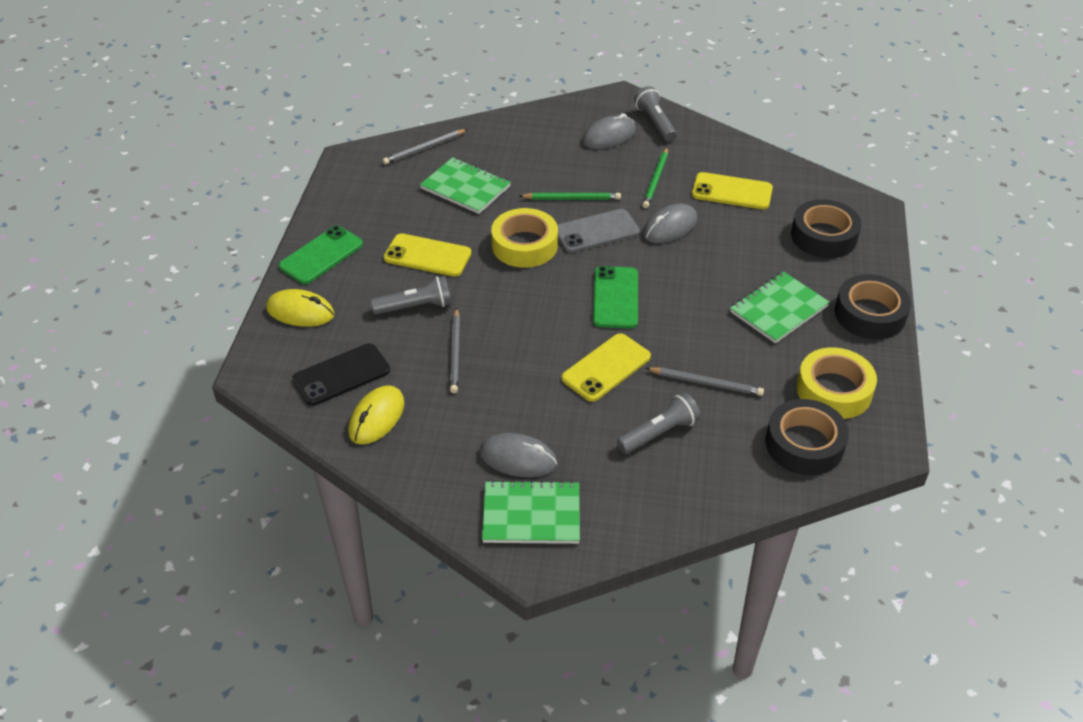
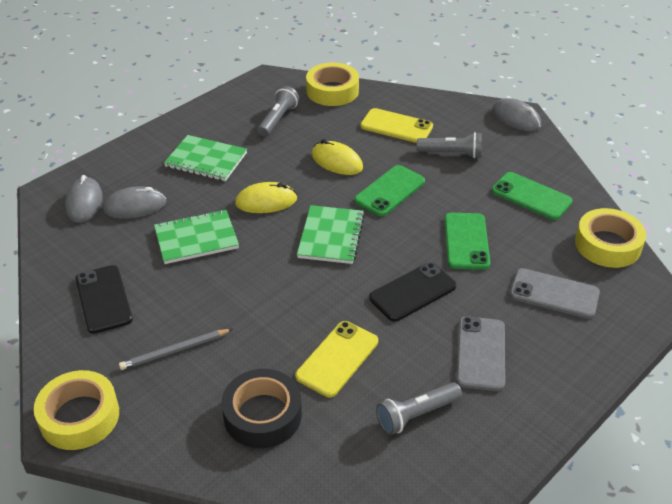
black phone: [292,343,390,406] = 1 -> [76,265,133,334] [369,263,456,322] = 2
black tape: [765,399,849,475] [791,199,861,258] [835,274,911,340] = 3 -> [222,369,302,448] = 1
green pencil: [519,192,621,200] [642,147,668,208] = 2 -> none = 0
green phone: [279,226,363,284] [593,266,638,328] = 2 -> [354,165,425,216] [444,213,490,270] [491,172,573,220] = 3
grey pencil: [383,129,468,164] [450,308,460,393] [646,367,764,396] = 3 -> [119,329,232,370] = 1
grey phone: [557,209,640,253] = 1 -> [456,316,505,391] [510,268,600,319] = 2
yellow phone: [384,233,471,277] [561,333,651,402] [692,172,773,210] = 3 -> [295,321,378,397] [360,108,433,143] = 2
yellow tape: [491,208,558,268] [797,347,877,419] = 2 -> [34,370,119,450] [306,63,359,106] [575,208,646,268] = 3

